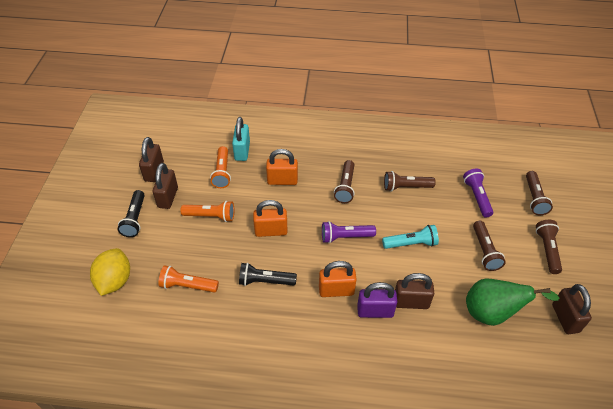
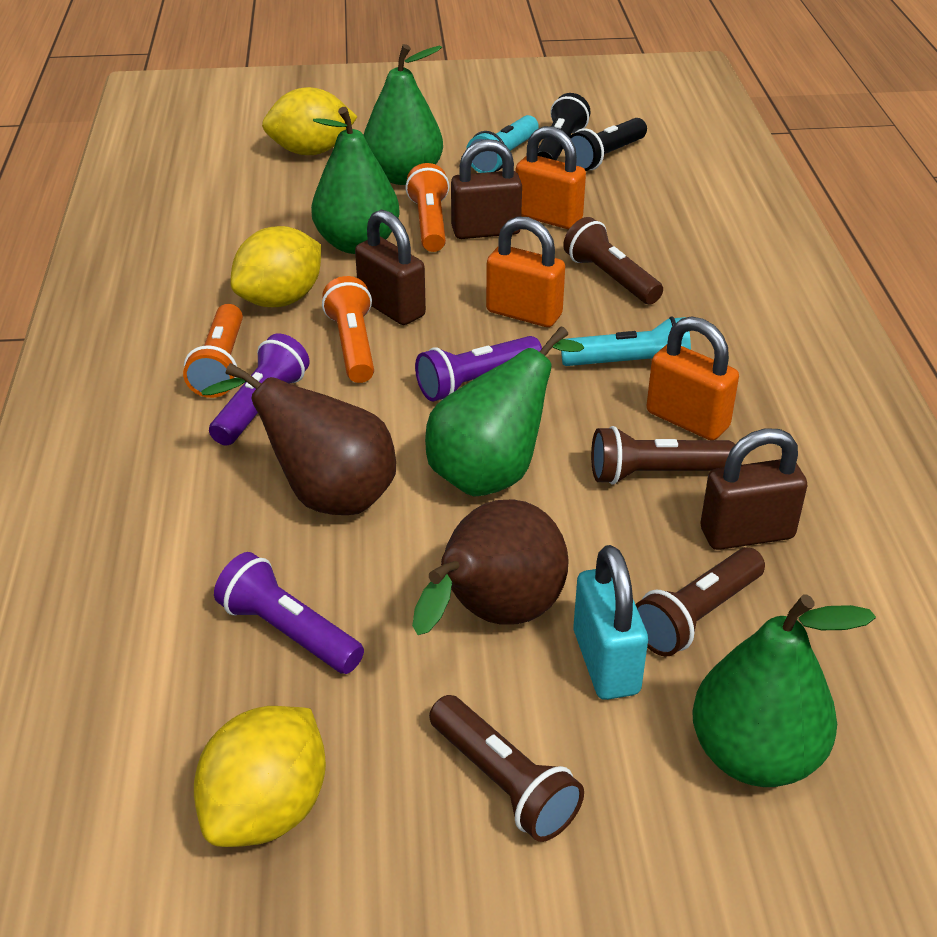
brown flashlight: [334,160,355,203] [384,171,436,192] [473,221,506,271] [526,171,553,215] [536,220,562,274] = 5 -> [429,695,584,842] [563,217,663,305] [591,426,735,485] [635,547,765,657] = 4
brown padlock: [139,137,164,182] [153,163,178,209] [395,273,434,309] [552,284,592,334] = 4 -> [355,210,426,325] [451,139,522,239] [700,428,807,550] = 3
brown pear: none = 0 -> [201,363,396,515] [412,499,569,635] = 2
green pear: [466,279,559,326] = 1 -> [311,107,400,254] [364,44,443,185] [425,326,584,497] [692,594,876,787] = 4
purple flashlight: [322,221,376,243] [463,168,493,217] = 2 -> [209,333,310,446] [214,552,364,674] [415,336,542,401] = 3
purple padlock: [357,282,397,318] = 1 -> none = 0
turquoise flashlight: [382,225,439,249] = 1 -> [466,115,539,173] [561,316,691,366] = 2
yellow lemon: [90,248,130,296] = 1 -> [194,706,326,847] [230,226,321,307] [262,87,357,155] = 3

